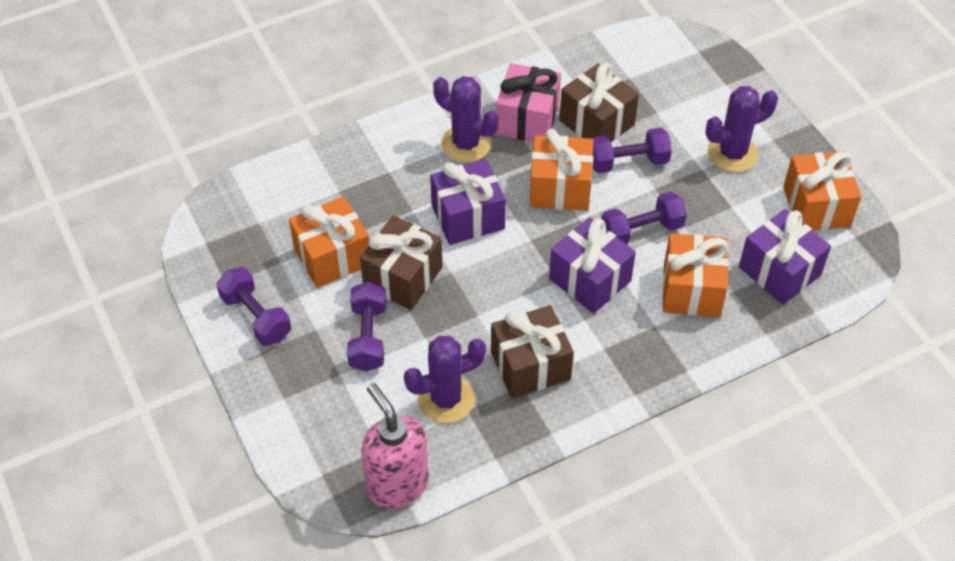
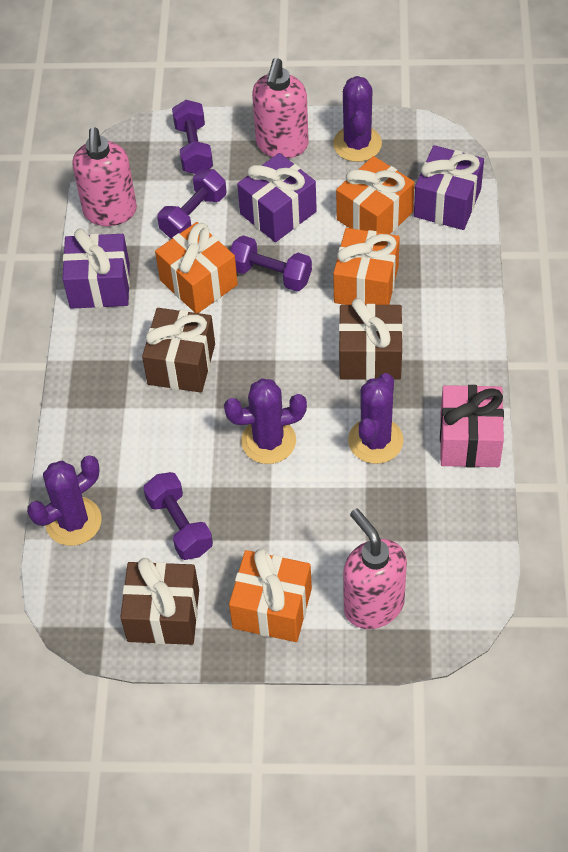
pink soap dispenser: [361,383,429,509] = 1 -> [72,127,137,226] [252,58,309,159] [343,508,407,629] = 3
purple cactus: [404,336,486,423] [433,76,499,163] [705,86,778,172] = 3 -> [27,455,102,546] [224,378,307,464] [333,76,382,162] [348,373,404,464] = 4

